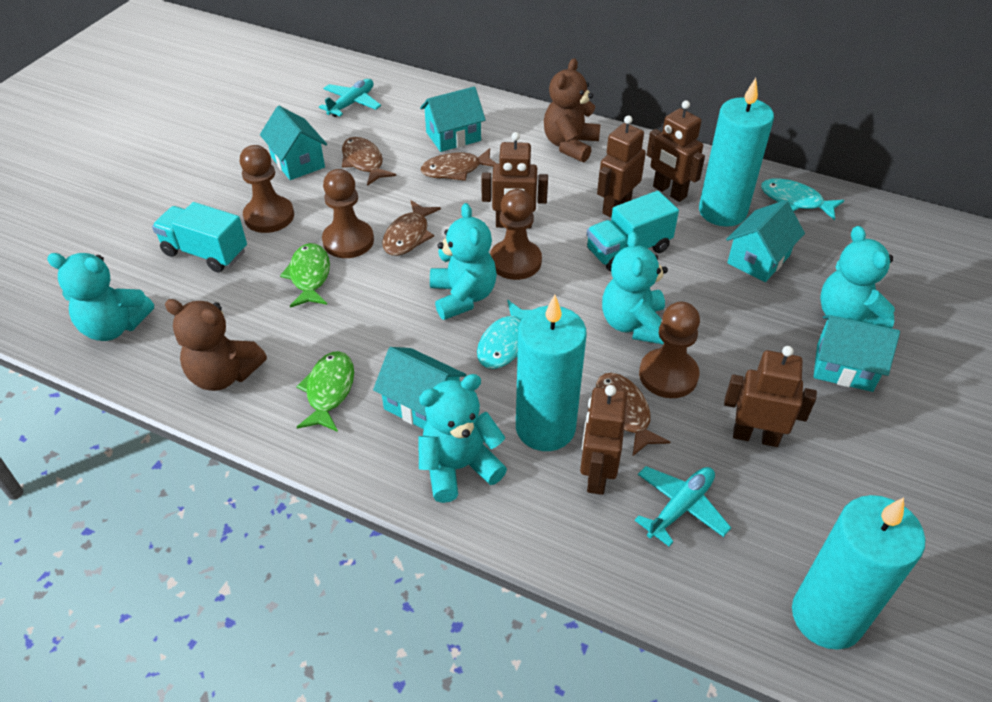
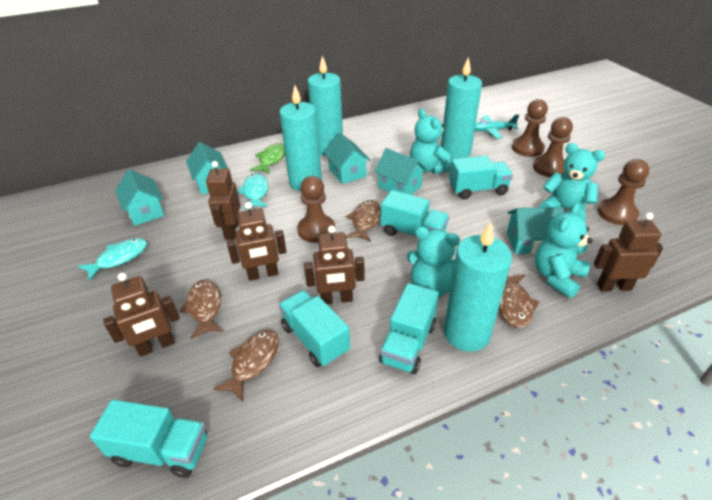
brown teddy bear: [165,299,267,391] [544,58,601,162] = 2 -> none = 0
green fish: [280,243,330,308] [296,351,354,432] = 2 -> [250,143,285,174] = 1
turquoise candle: [516,295,587,451] [699,78,774,227] [792,495,925,650] = 3 -> [280,86,322,191] [308,56,343,156] [441,57,482,159] [444,222,512,352] = 4
turquoise plane: [319,79,381,117] [635,466,731,546] = 2 -> [475,114,519,139] = 1
turquoise teddy bear: [47,253,154,341] [418,374,507,503] [430,203,497,320] [602,231,668,344] [820,226,895,328] = 5 -> [407,226,460,297] [410,109,452,174] [535,203,593,298] [539,143,605,221] = 4
turquoise truck: [152,202,247,273] [587,191,679,272] = 2 -> [90,400,207,478] [279,290,350,367] [379,283,439,374] [381,190,449,237] [449,156,513,199] = 5

